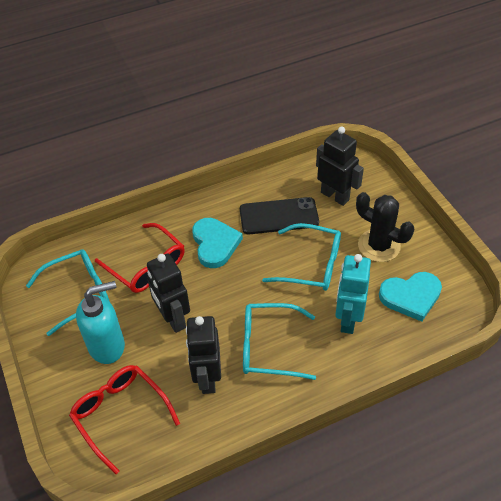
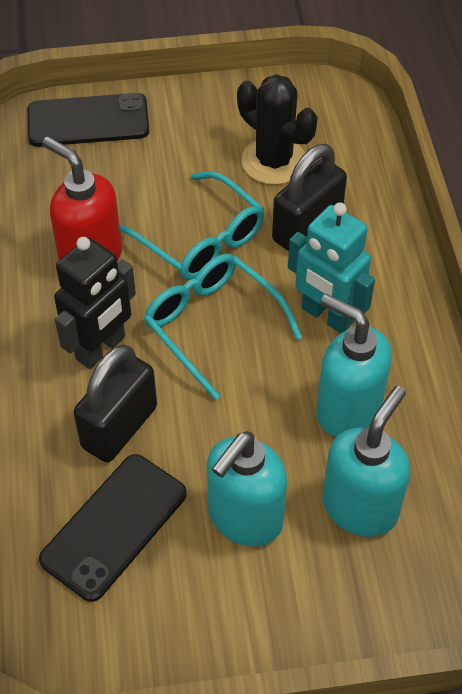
black padlock: none = 0 -> [73,345,157,462] [272,144,347,251] = 2
black phone: [240,197,319,234] = 1 -> [28,93,149,147] [39,454,187,602] = 2
black robot: [147,253,190,333] [186,316,221,394] [316,127,364,206] = 3 -> [54,237,136,369] = 1
red glasses: [69,365,180,474] [95,223,185,293] = 2 -> none = 0
red soap dispenser: none = 0 -> [42,137,122,262] = 1
turquoise glasses: [26,249,110,336] [243,303,316,380] [262,223,341,291] = 3 -> [119,171,264,280] [144,254,302,400] = 2
turquoise heart: [192,218,243,268] [379,272,442,322] = 2 -> none = 0
turquoise soap dispenser: [76,281,125,364] = 1 -> [207,431,287,547] [316,294,392,437] [322,386,410,537] = 3

